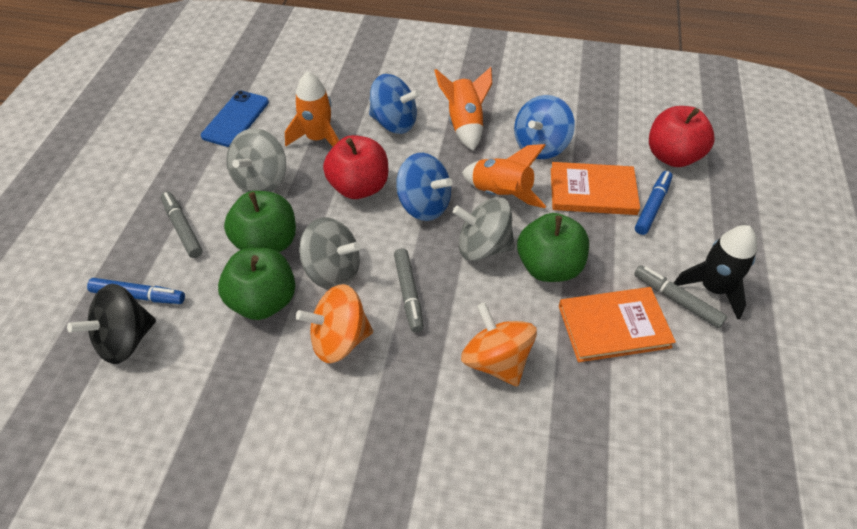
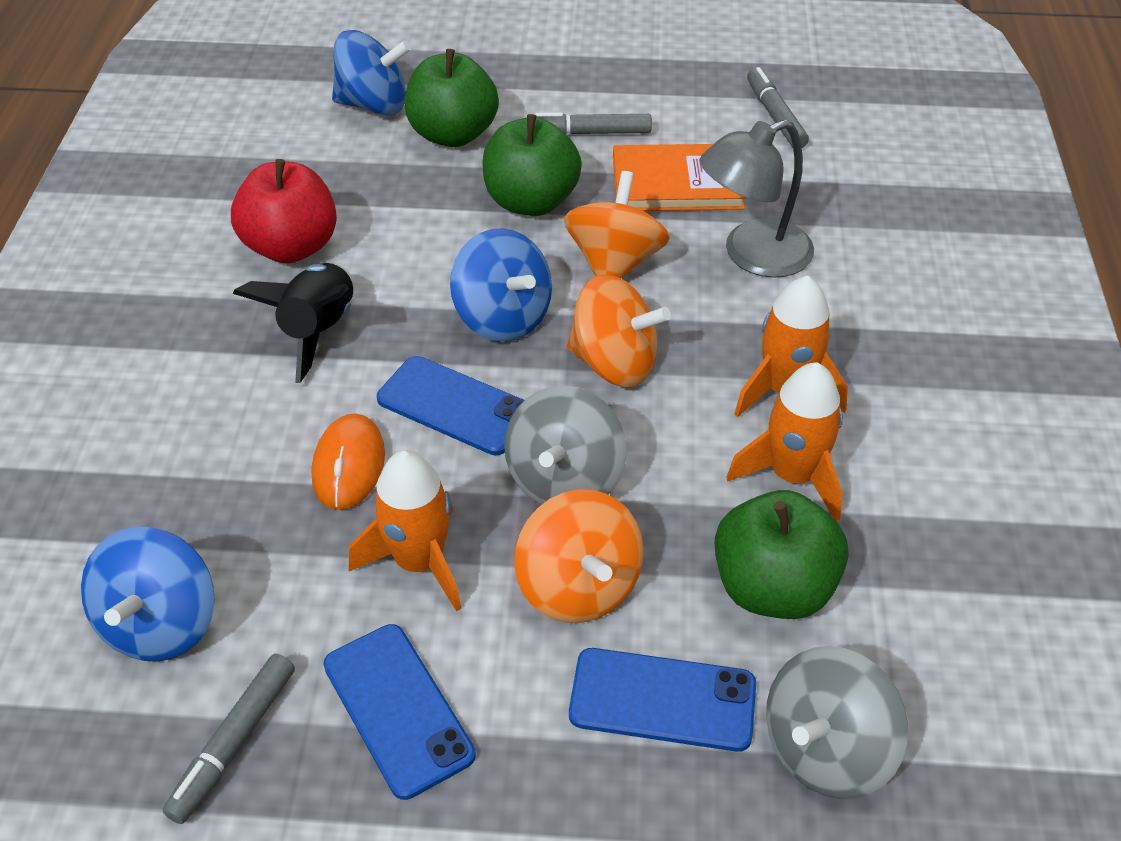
black spinning top: [67,284,156,364] = 1 -> none = 0
blue marker: [87,278,185,304] [635,171,673,235] = 2 -> none = 0
blue phone: [201,91,269,147] = 1 -> [323,624,476,800] [377,356,524,456] [569,648,756,752] = 3
grey lamp: none = 0 -> [700,120,814,278] = 1
grey spinning top: [226,128,286,193] [299,217,361,290] [453,197,515,261] = 3 -> [504,386,627,505] [766,646,908,799] = 2
orange book: [551,162,640,215] [559,287,676,362] = 2 -> [613,144,746,211] = 1
orange mouse: none = 0 -> [312,414,385,510] = 1
orange spinning top: [296,284,373,363] [461,302,537,387] = 2 -> [514,489,644,623] [564,171,670,278] [567,275,671,387] = 3
red apple: [323,135,388,199] [649,106,715,167] = 2 -> [231,159,337,263] = 1

